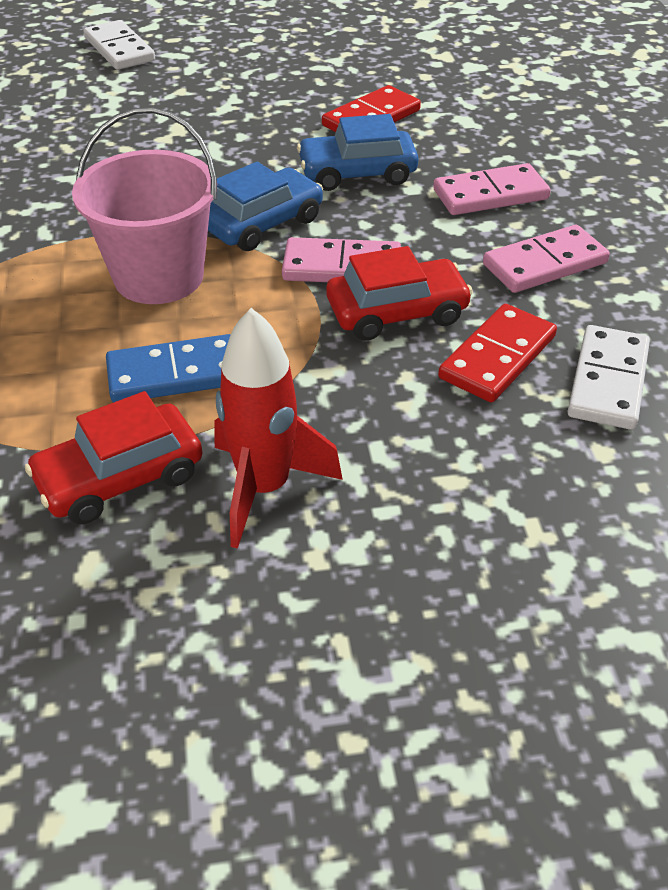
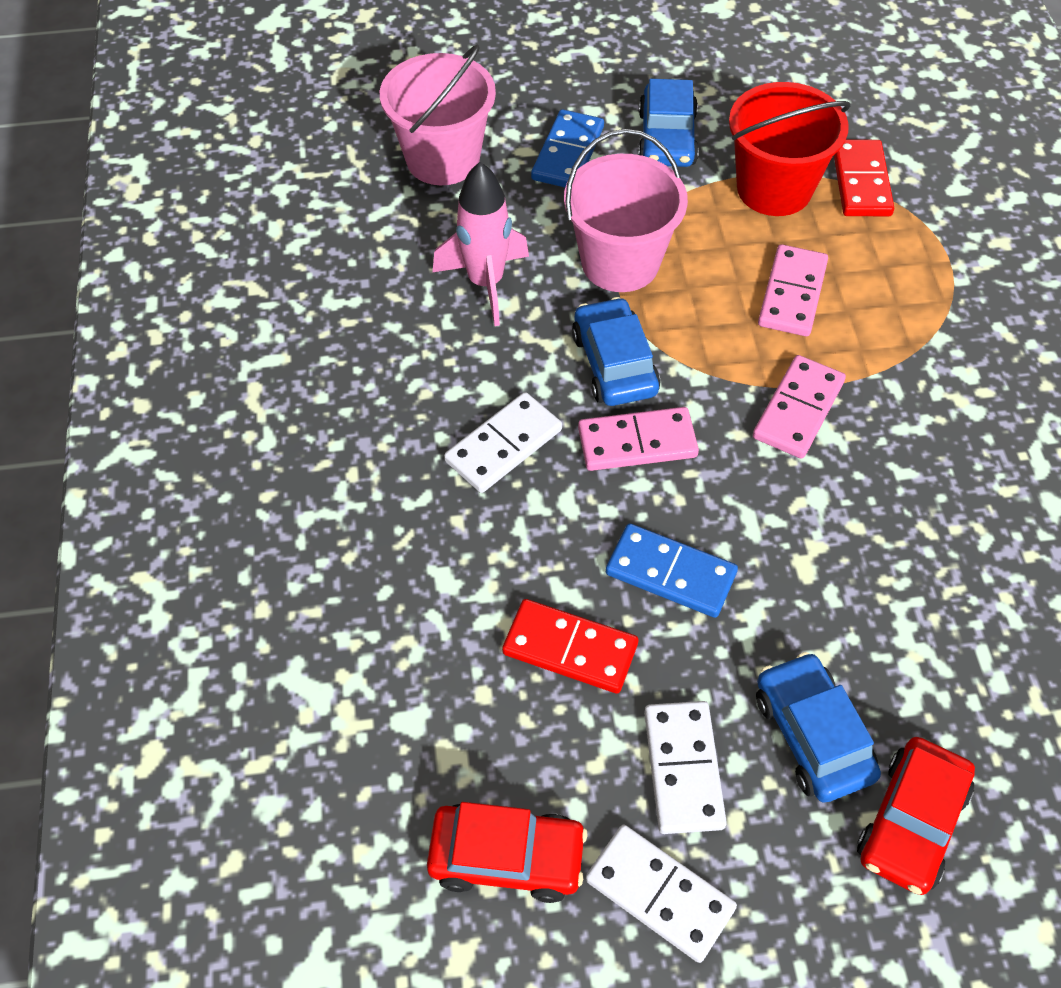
blue car: [208,162,323,251] [297,114,418,191] = 2 -> [572,297,660,406] [638,79,699,167] [756,652,881,803] = 3
blue domino: [106,334,231,403] = 1 -> [531,109,604,187] [606,523,738,618] = 2
pink bucket: [72,107,217,304] = 1 -> [380,44,496,185] [564,129,688,292] = 2
pink rocket: none = 0 -> [433,162,529,326] = 1
red bucket: none = 0 -> [729,82,851,216] = 1
red rocket: [214,308,343,549] = 1 -> none = 0
white domino: [83,20,155,70] [568,325,650,430] = 2 -> [444,392,562,493] [586,825,737,963] [644,701,727,834] = 3

